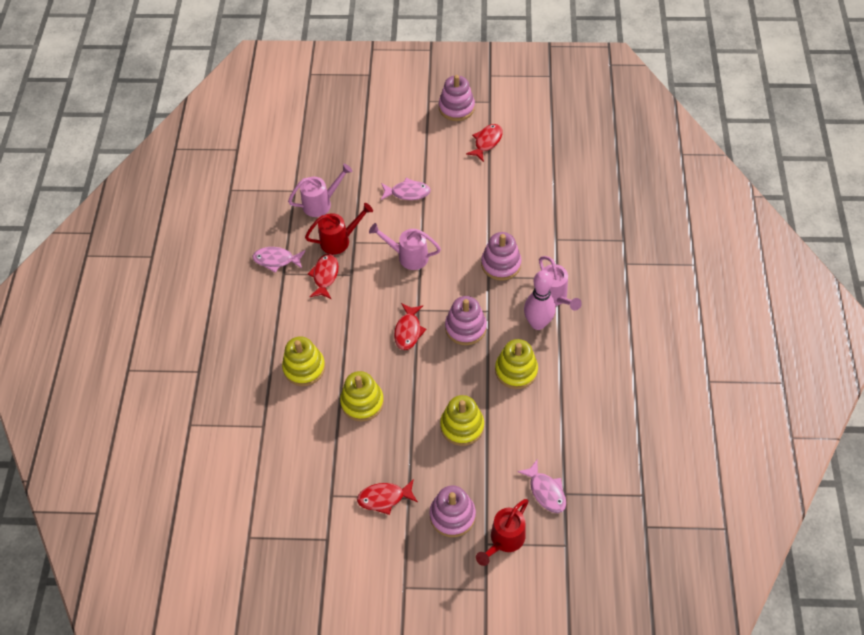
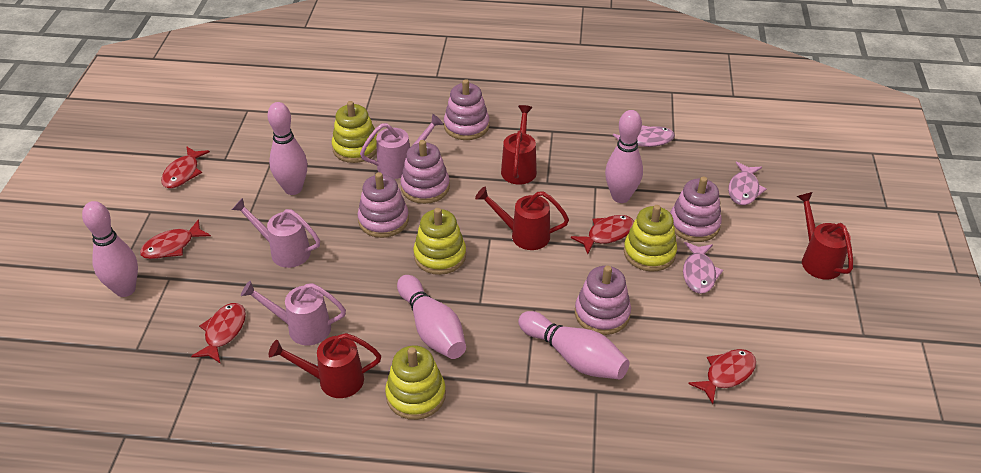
pink bowling pin: [524,270,556,330] = 1 -> [82,201,138,297] [268,102,307,195] [397,275,466,359] [518,311,630,380] [605,110,643,203] = 5
pink stacking toy: [429,485,476,537] [439,75,475,121] [445,296,487,345] [481,232,521,281] = 4 -> [358,172,409,238] [400,140,450,204] [444,79,489,140] [575,265,631,335] [671,177,722,242] = 5
red fish: [308,254,339,299] [357,479,418,515] [394,303,426,350] [466,124,503,162] = 4 -> [140,219,211,259] [161,146,210,188] [191,303,246,364] [571,215,634,254] [688,349,756,404] = 5
red watering can: [305,203,373,255] [476,499,528,566] = 2 -> [269,333,381,398] [475,187,569,250] [501,105,537,185] [797,192,853,279] = 4

